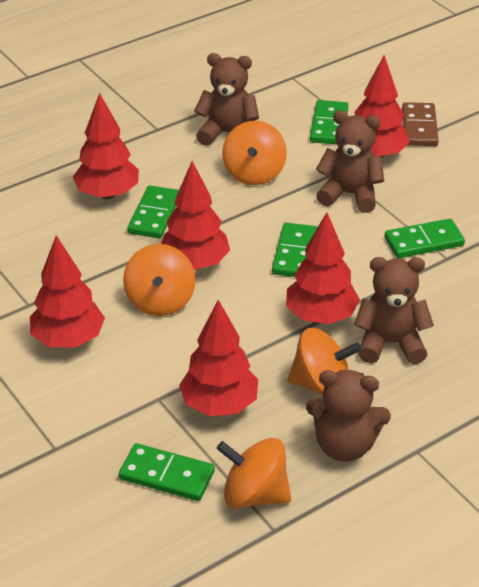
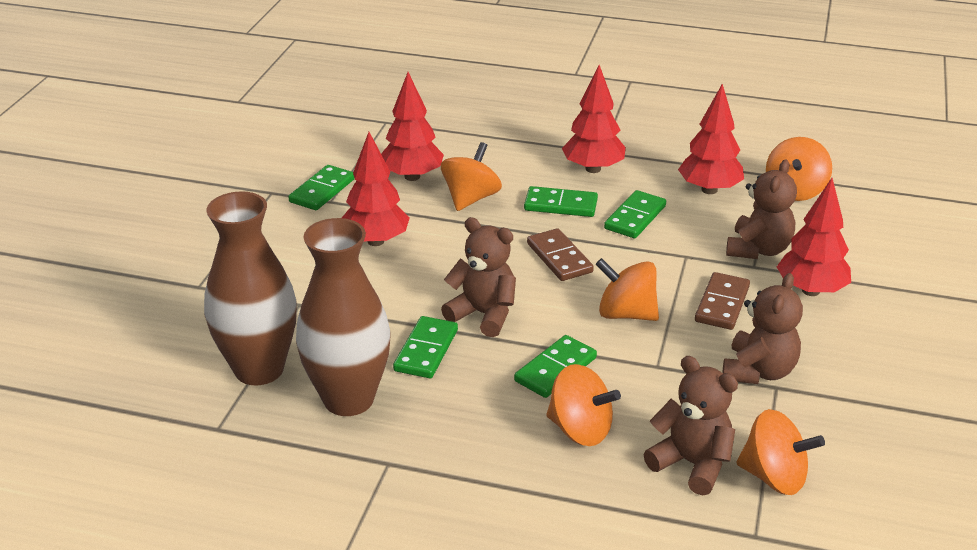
brown domino: [402,102,439,146] = 1 -> [527,228,594,281] [695,272,750,330] = 2
brown vase: none = 0 -> [204,191,297,385] [296,218,391,416] = 2
orange spinning top: [123,244,196,316] [217,438,291,509] [223,121,287,185] [287,328,362,396] = 4 -> [441,142,502,211] [546,364,621,446] [596,258,659,321] [737,409,825,495] [766,137,832,201] = 5
red tree: [30,235,105,348] [73,93,139,199] [161,161,230,270] [179,300,258,416] [286,212,360,324] [354,55,410,158] = 6 -> [342,132,410,246] [381,72,444,181] [562,65,626,173] [678,84,744,194] [777,178,851,296] = 5

